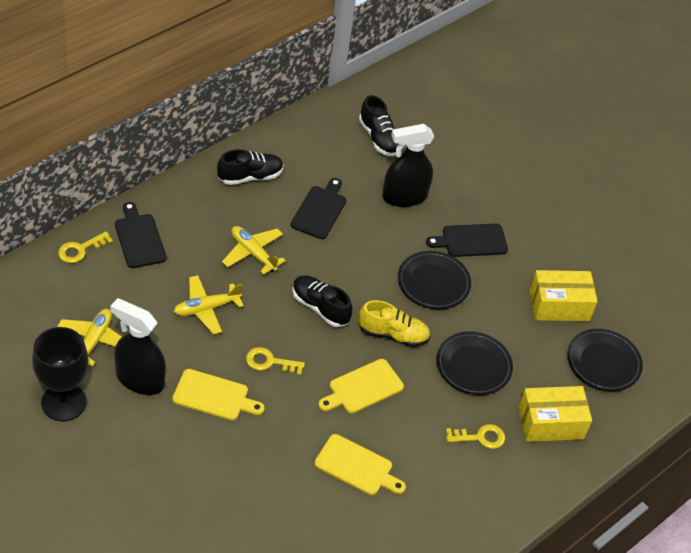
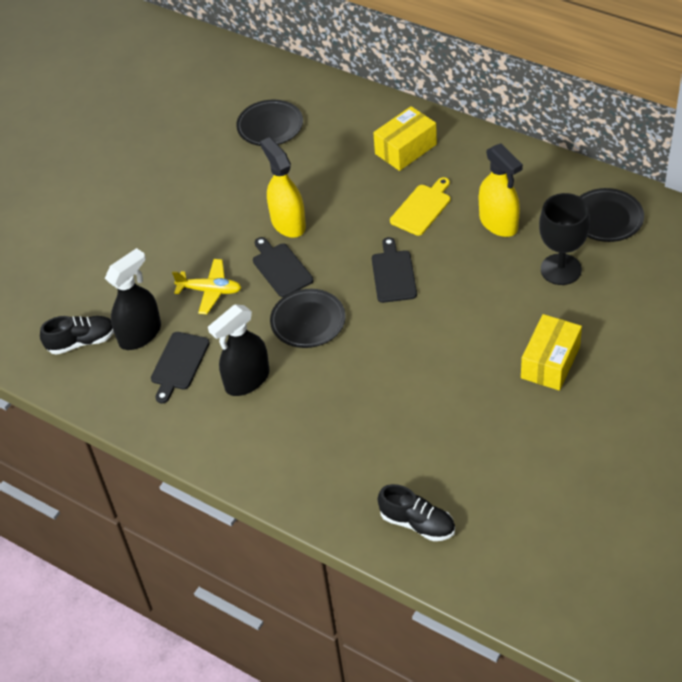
black shoe: [217,149,284,185] [292,275,352,327] [359,95,398,156] = 3 -> [40,316,114,355] [378,484,455,541] = 2
yellow cutting board: [172,369,265,421] [314,434,406,495] [318,359,404,413] = 3 -> [390,177,450,236] = 1
yellow key: [58,231,113,263] [246,347,305,375] [446,424,505,449] = 3 -> none = 0
yellow plane: [57,309,122,366] [174,275,244,334] [222,226,286,275] = 3 -> [172,259,241,314] = 1
yellow shoe: [358,300,430,347] = 1 -> none = 0
yellow spray bottle: none = 0 -> [260,137,306,238] [479,143,523,237] = 2

